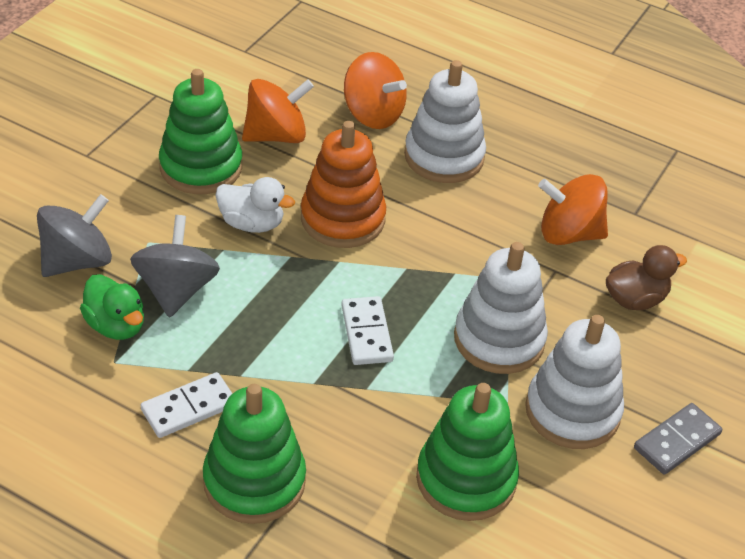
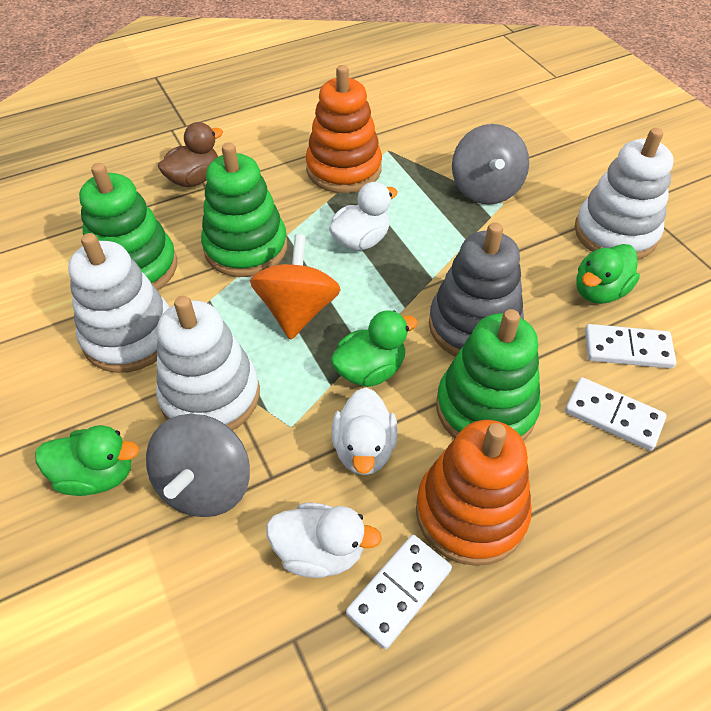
green duck: [80,274,144,340] = 1 -> [35,425,139,496] [331,310,418,387] [576,244,640,304] = 3
grey domino: [634,403,722,475] = 1 -> none = 0
grey stacking toy: none = 0 -> [429,222,524,357] = 1
orange spinning top: [242,79,314,143] [344,52,407,129] [538,174,608,245] = 3 -> [250,234,341,340] = 1
orange stacking toy: [301,121,386,248] = 1 -> [306,65,382,193] [416,420,532,566] = 2
white domino: [141,372,232,438] [341,296,394,365] = 2 -> [346,535,452,649] [565,377,667,451] [585,324,676,369] = 3
white duck: [215,177,295,233] = 1 -> [266,503,382,578] [329,182,398,251] [332,387,398,475] = 3

